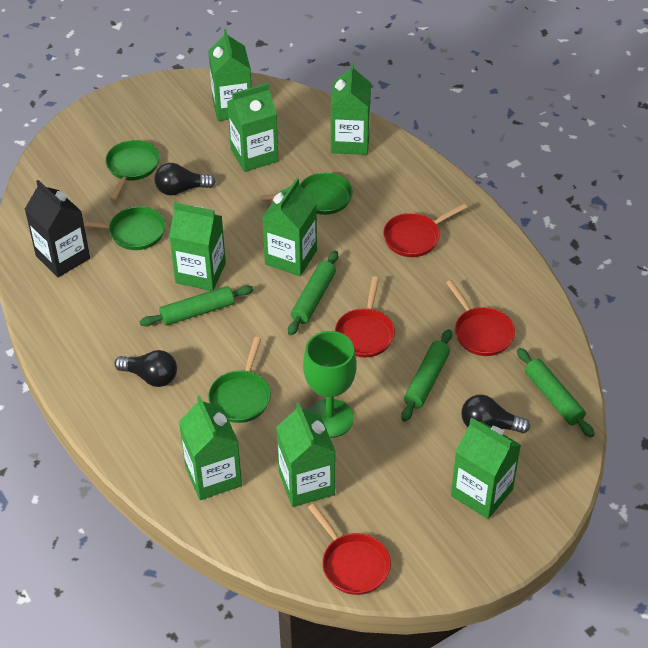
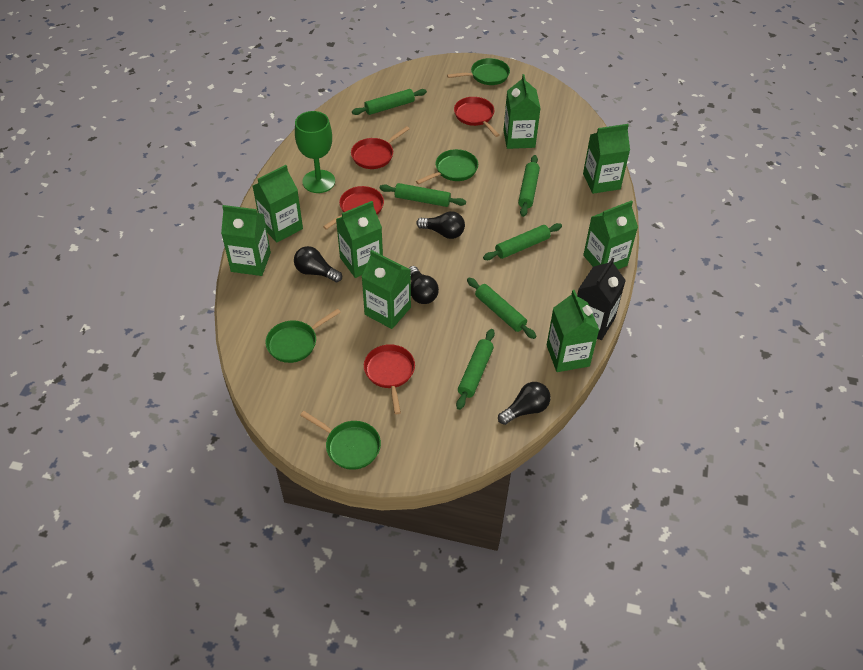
black light bulb: [114,350,177,387] [155,163,216,196] [461,395,530,433] = 3 -> [294,246,342,282] [408,266,439,304] [416,211,465,239] [498,382,551,425] = 4
green rolling pin: [140,285,253,326] [288,251,338,335] [401,329,452,422] [517,348,595,437] = 4 -> [352,89,427,115] [380,183,466,207] [456,329,495,410] [467,278,536,339] [483,223,562,260] [518,155,540,217] = 6

